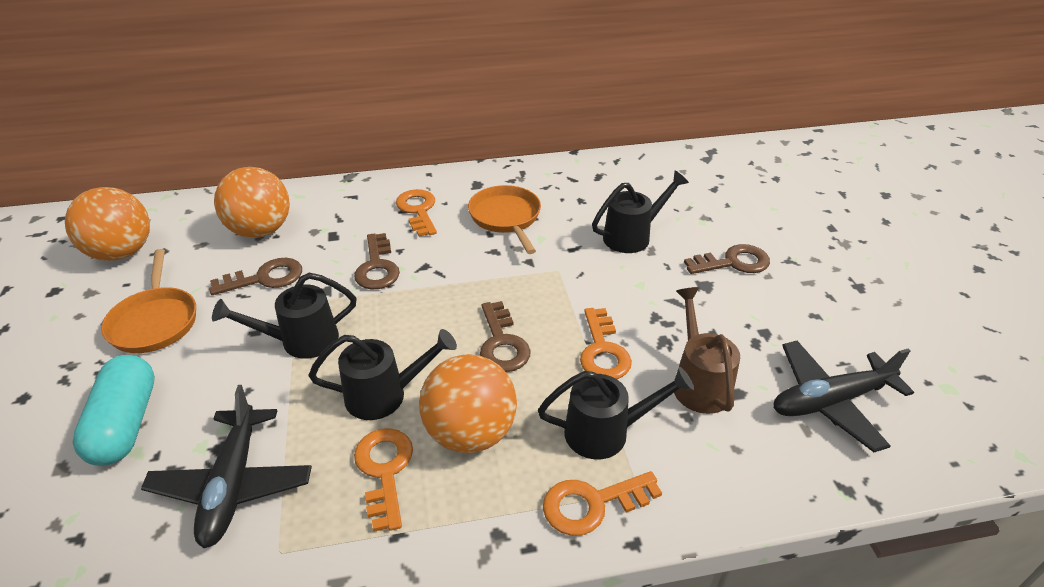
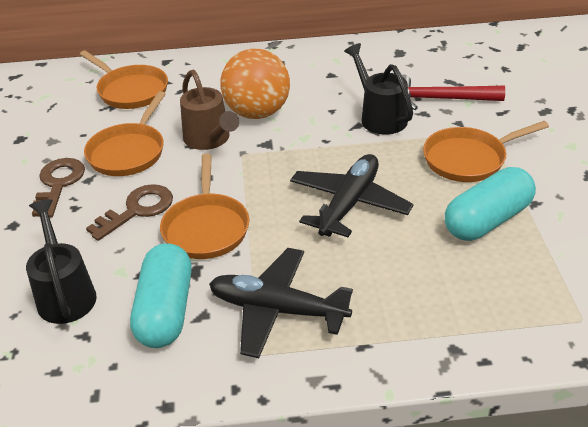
black watering can: [212,273,357,359] [309,329,457,420] [538,367,694,459] [592,171,689,253] = 4 -> [26,199,97,324] [344,43,413,135] = 2
brown key: [209,258,302,295] [354,233,400,290] [480,301,531,372] [684,244,770,274] = 4 -> [32,158,85,218] [86,184,173,241] = 2
orange ball: [65,187,150,261] [214,167,290,238] [419,354,517,453] = 3 -> [220,48,290,119] = 1
orange key: [354,428,413,532] [396,189,437,237] [543,471,662,536] [580,308,632,379] = 4 -> none = 0
orange pan: [101,249,196,353] [468,185,541,254] = 2 -> [80,50,168,109] [84,91,166,176] [160,153,249,259] [423,121,549,182] = 4
red hammer: none = 0 -> [402,75,505,110] = 1
turquoise capsule: [72,355,155,466] = 1 -> [130,243,192,348] [445,167,536,241] = 2

